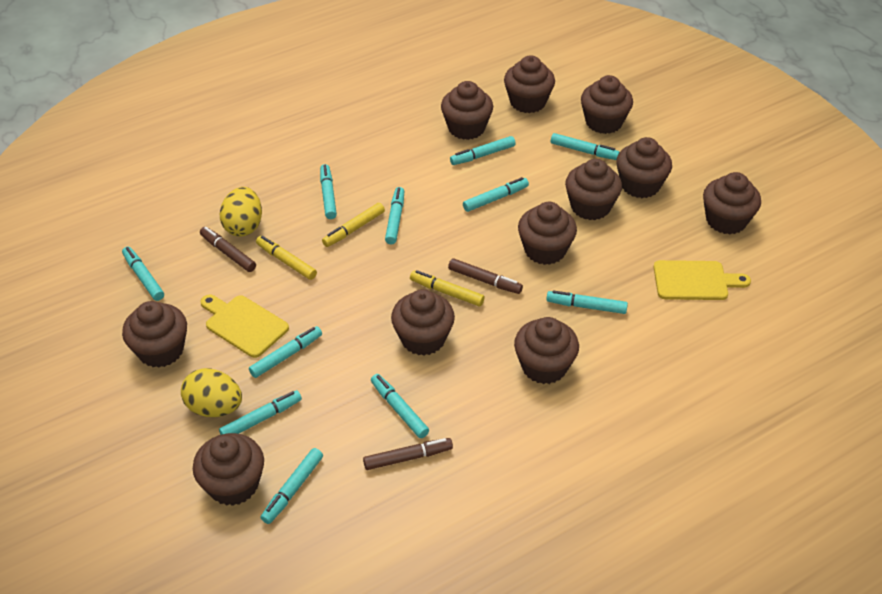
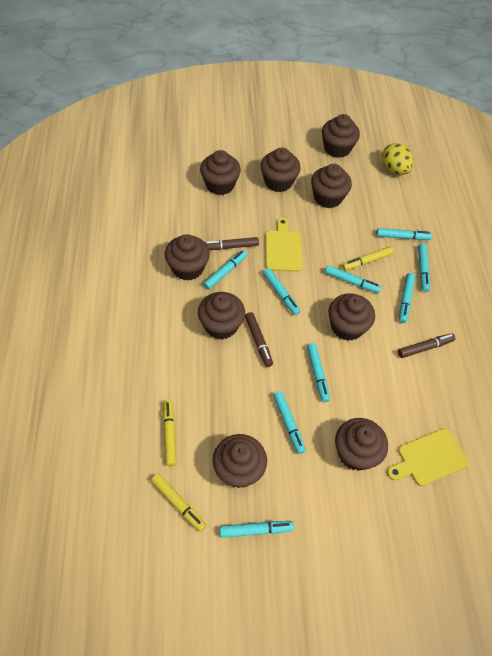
brown cupcake: [122,301,187,368] [193,433,264,506] [391,289,455,356] [441,81,493,140] [504,55,555,113] [514,317,579,384] [518,202,577,265] [565,159,622,220] [581,75,633,134] [616,137,672,198] [703,172,761,234] = 11 -> [165,234,210,281] [198,292,245,340] [200,150,241,195] [213,434,267,488] [261,148,301,192] [311,164,352,208] [322,114,360,158] [328,294,375,341] [335,418,388,471] = 9
turquoise marker: [122,247,164,301] [219,390,302,435] [249,326,322,378] [261,448,323,524] [320,164,337,219] [371,374,429,438] [385,187,404,244] [450,136,516,165] [463,177,529,212] [546,290,628,314] [551,133,620,160] = 11 -> [203,250,247,290] [220,521,294,538] [263,268,300,315] [273,391,306,454] [307,343,330,402] [325,265,381,293] [376,228,432,240] [399,273,415,323] [418,243,430,292] = 9
yellow egg: [181,368,242,417] [220,187,262,237] = 2 -> [382,143,414,175] = 1

